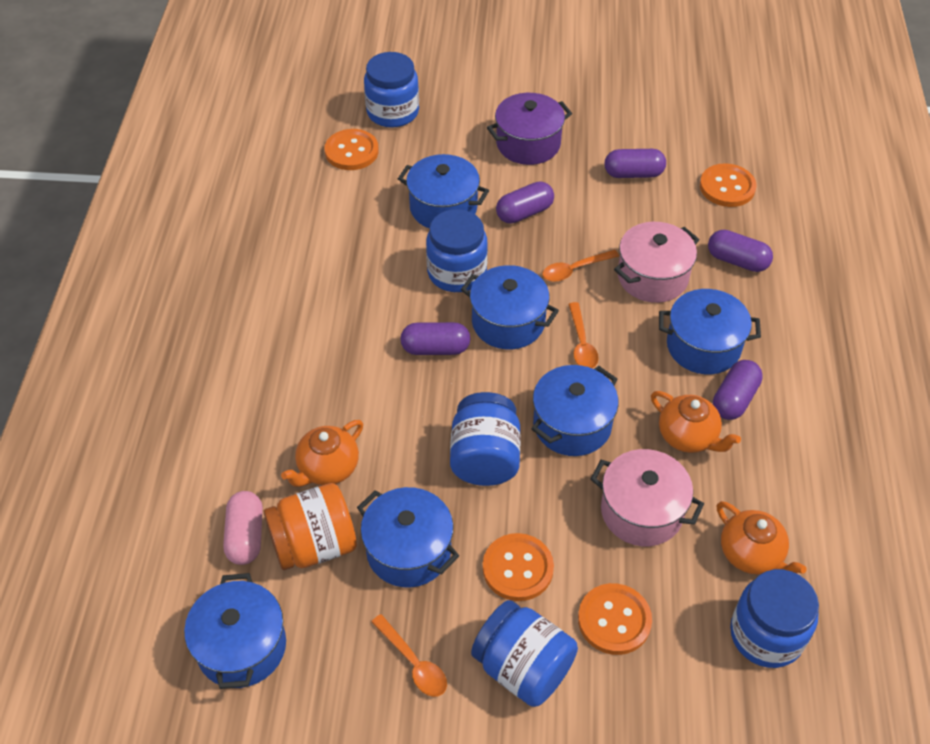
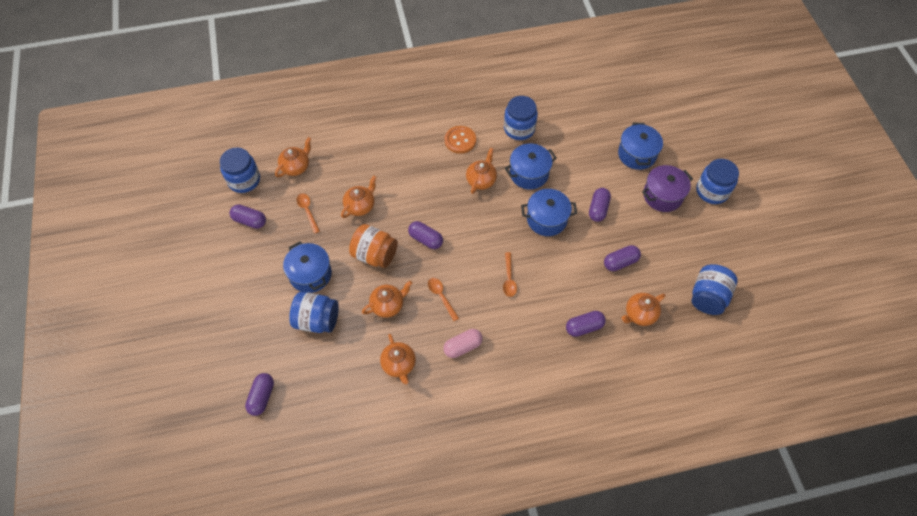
blue pot: [184,573,286,689] [357,487,459,587] [398,154,489,228] [461,265,559,349] [531,365,619,456] [659,289,761,374] = 6 -> [283,242,332,293] [505,144,557,189] [521,189,577,236] [618,123,663,170] = 4
orange button: [324,129,379,170] [483,533,554,601] [578,583,652,655] [700,163,756,207] = 4 -> [445,126,476,154] = 1
orange teapot: [281,420,363,487] [651,391,741,453] [717,501,807,575] = 3 -> [275,137,311,177] [341,175,377,218] [362,281,412,318] [380,334,416,384] [466,148,497,194] [622,293,665,326] = 6
pink pot: [590,449,704,546] [614,222,700,303] = 2 -> none = 0
purple capsule: [400,322,471,355] [496,181,554,223] [605,149,666,178] [708,230,773,272] [713,360,763,420] = 5 -> [230,204,266,229] [245,373,274,416] [408,221,443,249] [566,311,606,337] [589,188,611,222] [604,245,641,271] = 6

